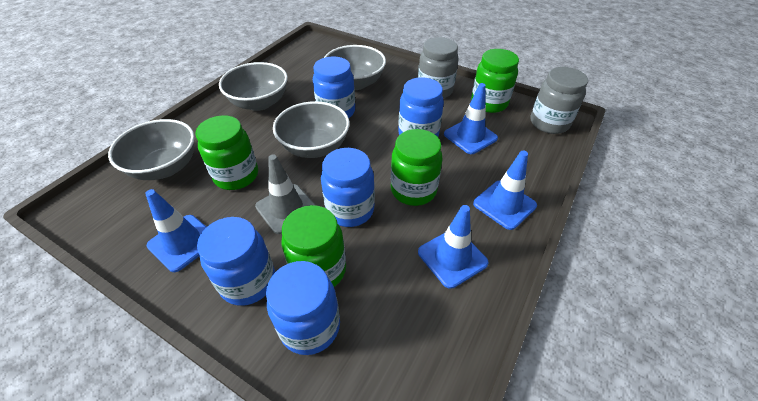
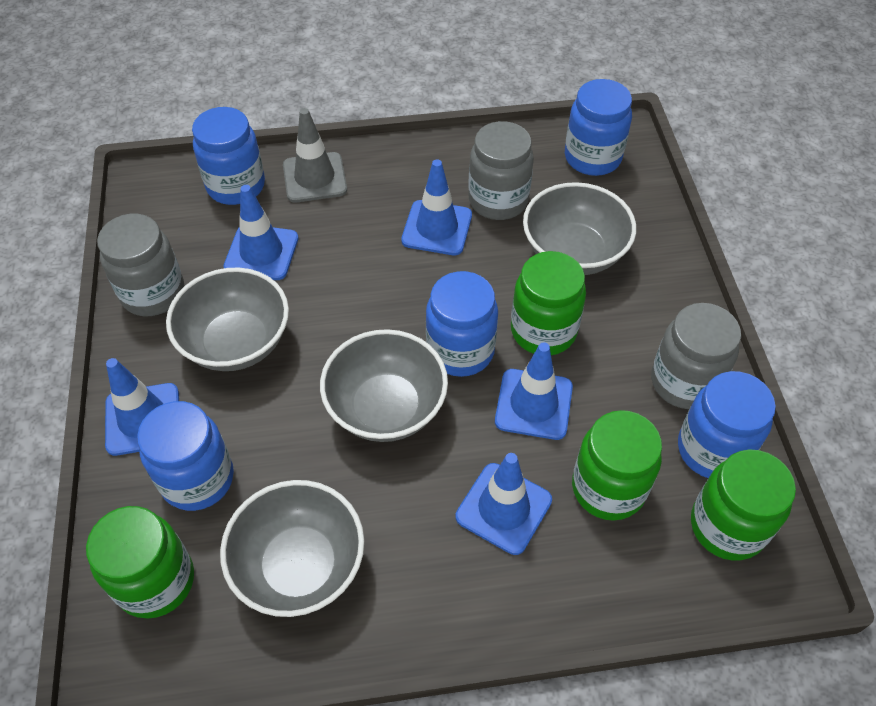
blue traffic cone: [145,189,206,272] [418,205,489,289] [444,83,498,154] [473,151,537,230] = 4 -> [105,358,179,456] [224,185,299,280] [401,159,472,255] [455,453,552,555] [495,342,573,440] = 5
grey jar: [418,37,459,99] [530,67,588,134] = 2 -> [97,214,184,316] [468,121,534,220] [651,303,741,409] = 3

